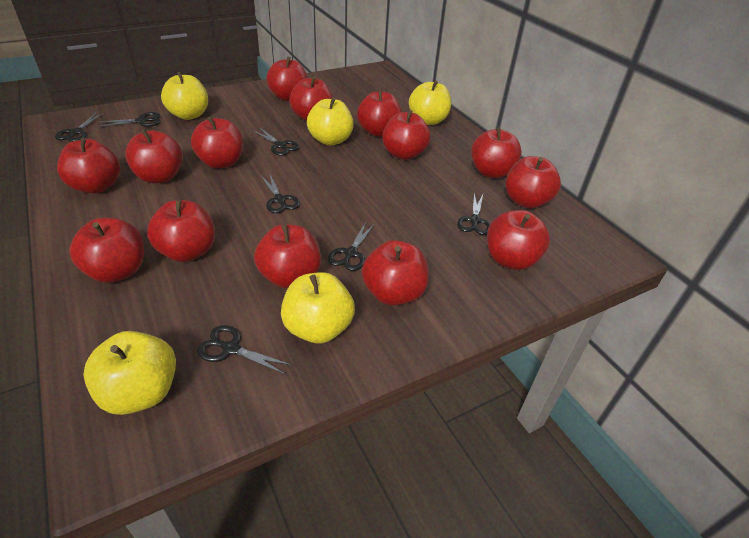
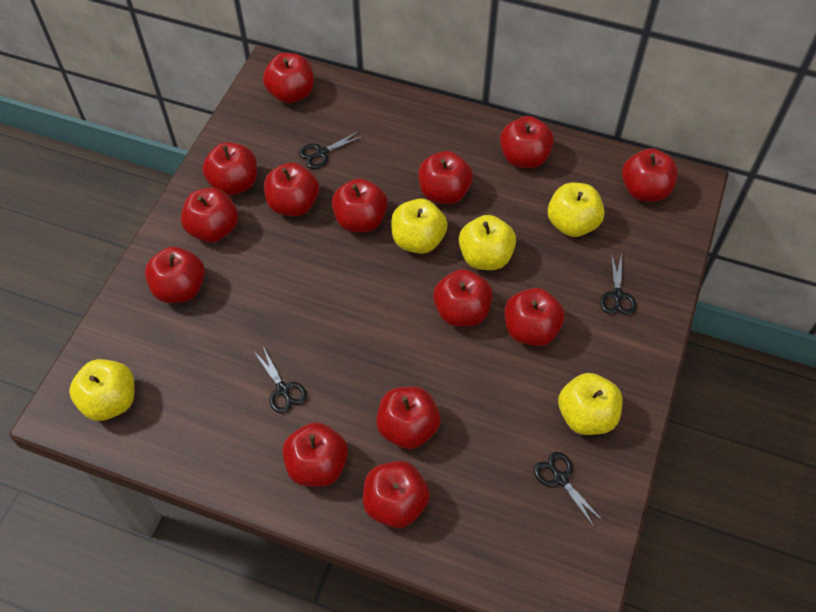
black scissors: [55,113,103,142] [98,112,161,127] [197,325,291,375] [254,127,300,156] [261,175,300,213] [328,222,375,271] [457,193,490,235] = 7 -> [254,347,307,414] [299,131,364,169] [534,452,603,528] [600,253,637,315] = 4

